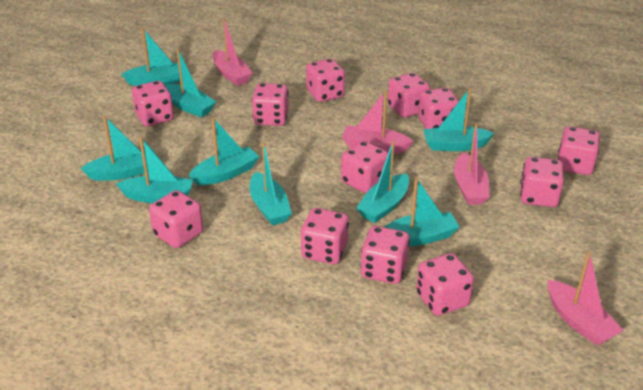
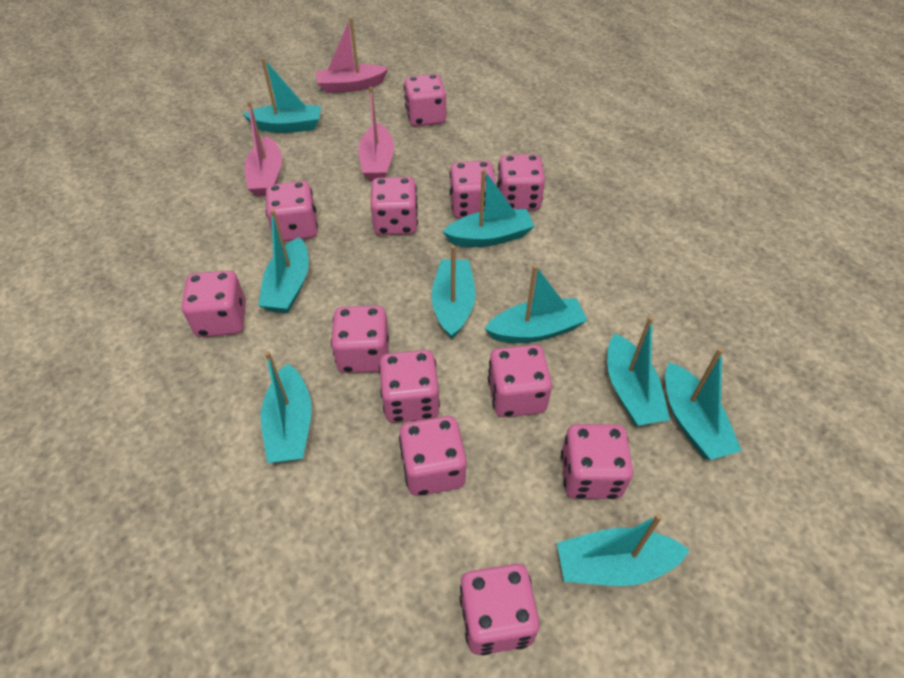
pink boat: [213,18,253,86] [342,90,413,154] [454,123,490,205] [548,252,624,346] = 4 -> [245,101,282,197] [315,17,388,93] [358,87,394,181] = 3

